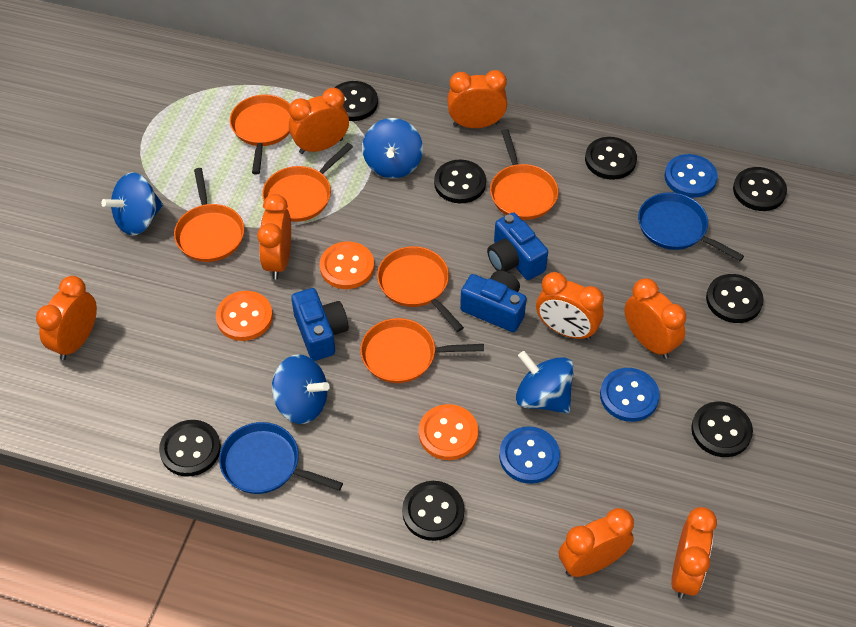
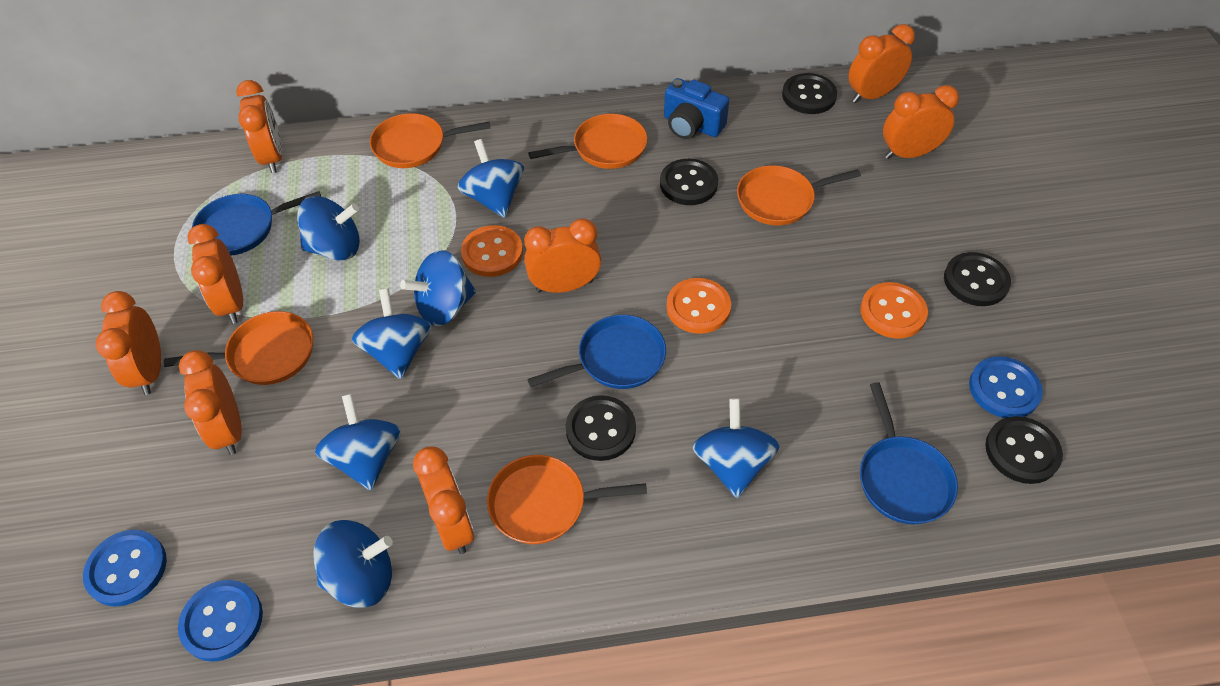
black button: [159,420,221,477] [335,81,378,121] [402,481,465,541] [434,160,486,203] [585,137,637,180] [691,402,753,457] [706,274,764,323] [733,167,787,211] = 8 -> [566,395,636,461] [660,159,718,205] [782,73,837,114] [944,252,1011,306] [985,416,1063,484] = 5
blue camera: [291,288,349,361] [460,271,527,332] [487,212,548,280] = 3 -> [664,78,729,139] = 1
blue pan: [219,422,343,494] [638,192,744,261] = 2 -> [192,191,321,255] [527,315,666,389] [860,382,958,525] = 3
blue spinning top: [101,172,163,236] [272,354,330,424] [362,118,423,178] [516,351,574,413] = 4 -> [297,196,360,261] [313,520,393,608] [315,394,401,490] [352,288,431,379] [400,250,476,326] [458,139,524,218] [693,398,780,498] = 7
orange pan: [174,168,245,262] [230,94,291,175] [262,143,353,222] [360,318,484,383] [377,246,464,332] [490,129,559,220] = 6 -> [164,311,313,385] [370,113,490,168] [487,455,647,544] [528,114,647,169] [737,165,861,225] = 5

